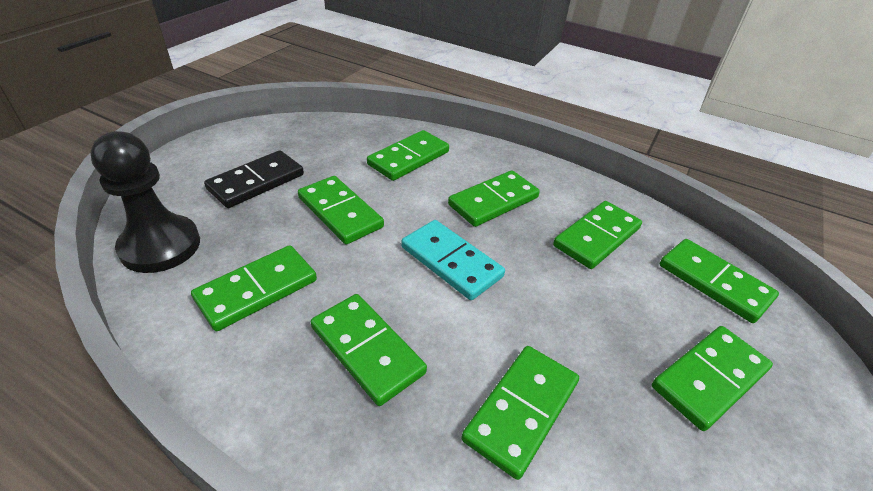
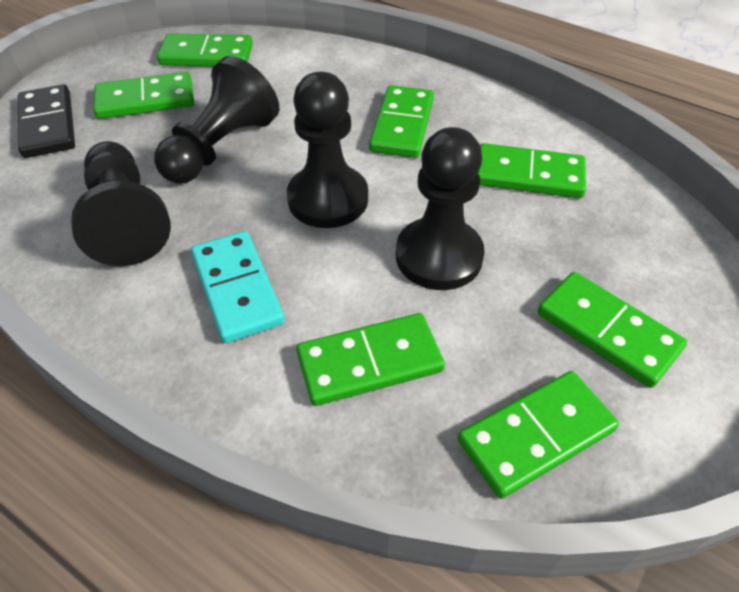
black pawn: [90,131,200,273] = 1 -> [71,141,171,266] [154,56,279,184] [287,72,368,228] [396,127,485,290] = 4
green domino: [191,245,317,331] [298,176,384,244] [311,294,427,406] [367,130,449,181] [448,170,540,227] [461,346,579,480] [553,201,642,269] [652,326,773,431] [660,239,779,323] = 9 -> [94,72,194,119] [157,33,253,66] [296,313,445,406] [369,85,434,158] [458,371,619,499] [478,143,586,198] [538,272,687,388] = 7

